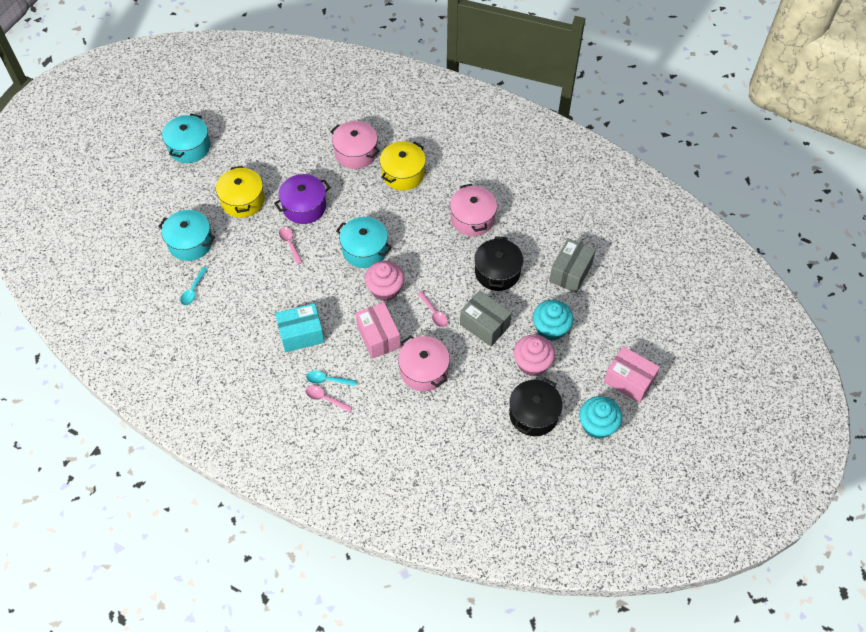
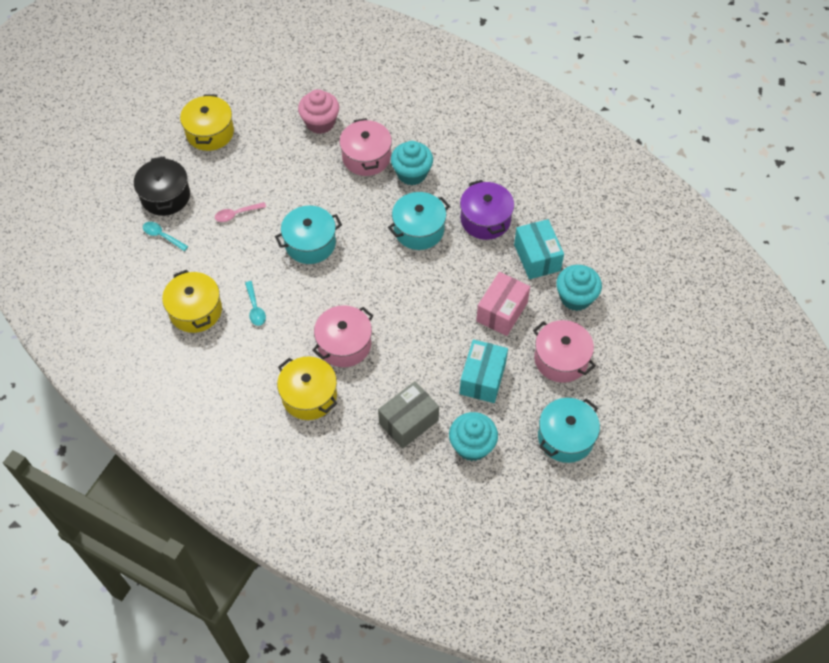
black pot: [474,236,523,291] [509,378,563,436] = 2 -> [134,156,190,216] = 1
grey box: [460,291,512,347] [549,238,596,293] = 2 -> [378,381,439,449] = 1
pink box: [355,302,401,359] [604,346,660,403] = 2 -> [476,272,530,336] = 1
pink cupcake: [365,261,404,301] [514,335,555,376] = 2 -> [298,89,339,134] = 1
pink spoon: [279,227,303,265] [306,385,352,413] [417,291,448,327] = 3 -> [215,202,266,222] = 1
turquoise box: [275,303,325,352] = 1 -> [460,339,508,403] [514,219,564,279] = 2
turquoise cupcake: [533,300,574,341] [579,396,622,439] = 2 -> [391,141,433,185] [449,412,498,461] [556,265,602,311] = 3
yellow pot: [216,166,265,218] [380,141,426,190] = 2 -> [162,270,222,333] [180,94,234,151] [277,356,337,420] = 3

